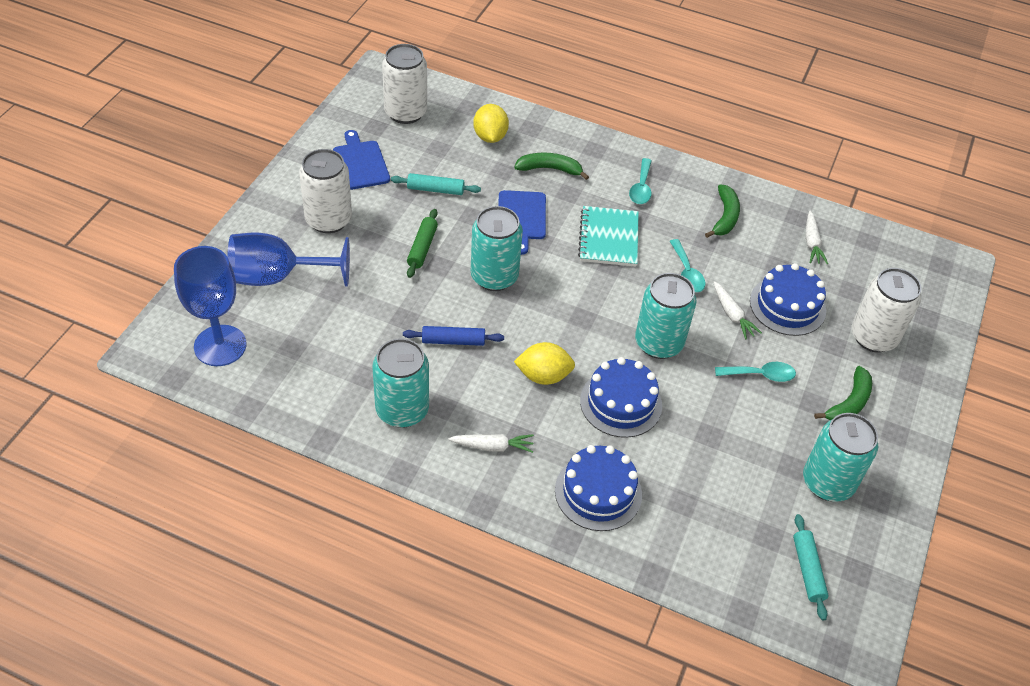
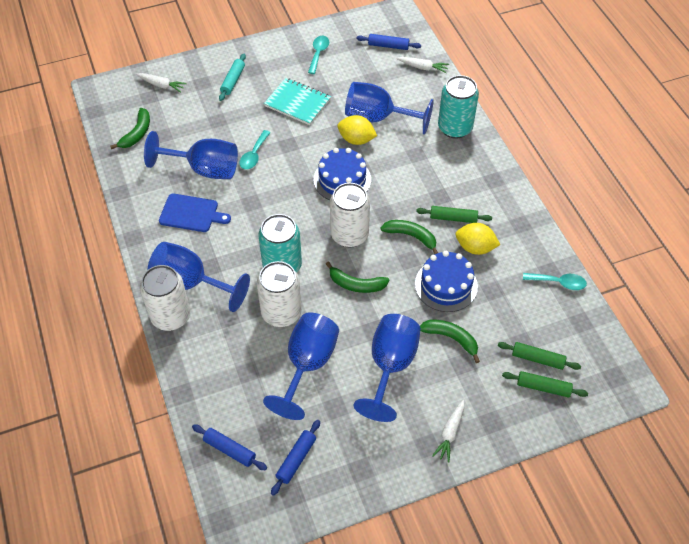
blue cake: [555,445,642,531] [580,357,662,438] [750,263,826,336] = 3 -> [314,148,371,200] [415,251,478,312] = 2
blue cutting board: [333,130,390,190] [498,190,546,255] = 2 -> [159,194,231,232] = 1
blue goblet: [174,246,246,366] [227,233,350,287] = 2 -> [144,131,238,179] [148,242,250,312] [263,312,339,420] [345,82,434,135] [354,314,421,422] = 5
blue rolling pin: [403,326,504,346] = 1 -> [192,424,267,470] [271,420,320,496] [356,34,421,50] = 3
green banana: [514,153,589,180] [705,185,740,238] [814,366,872,420] = 3 -> [110,108,150,149] [326,262,390,293] [380,220,438,254] [420,320,480,363] = 4
green rolling pin: [407,209,438,278] = 1 -> [416,206,492,223] [498,342,581,370] [502,371,588,398] = 3
turquoise can: [372,338,429,428] [471,206,523,291] [635,273,697,359] [803,413,878,502] = 4 -> [258,214,302,273] [438,75,479,139] = 2
turquoise rolling pin: [391,173,481,195] [793,514,829,621] = 2 -> [219,54,246,101] = 1

